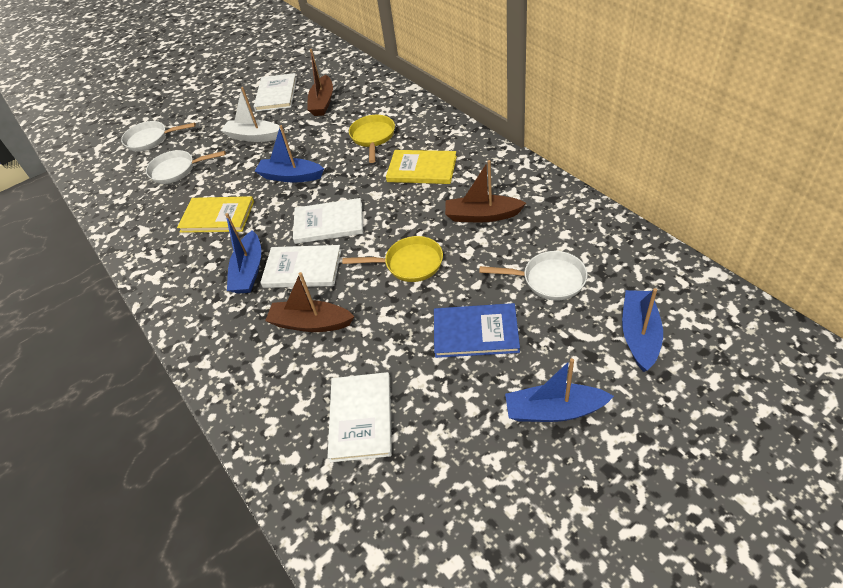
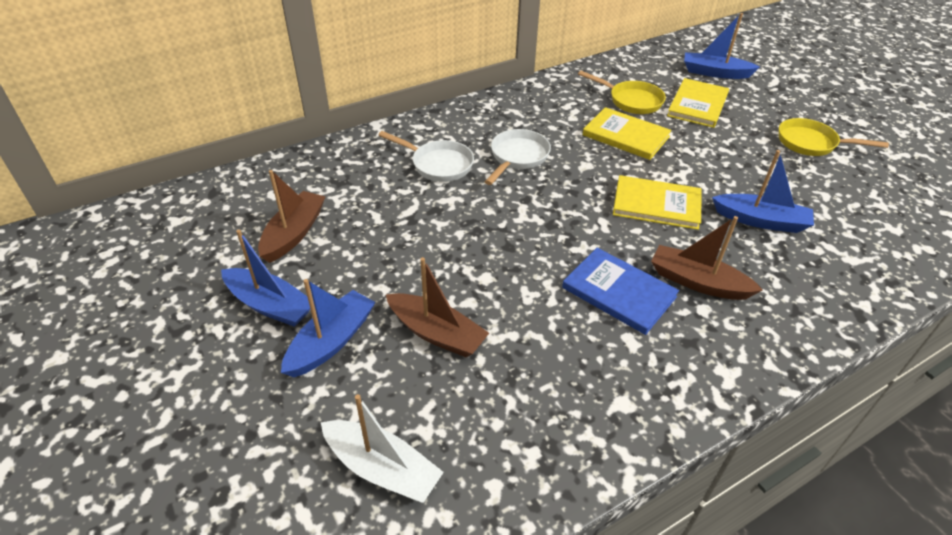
white book: [254,73,297,112] [260,245,341,288] [293,198,363,244] [327,372,392,462] = 4 -> none = 0
white pan: [121,121,196,151] [146,150,226,184] [479,251,588,301] = 3 -> [378,131,474,182] [485,129,551,185] = 2
yellow book: [177,196,254,233] [386,150,457,184] = 2 -> [583,107,672,160] [613,175,702,230] [667,78,729,128] = 3

